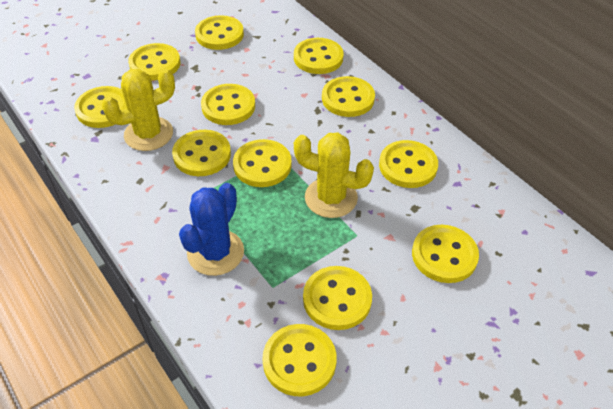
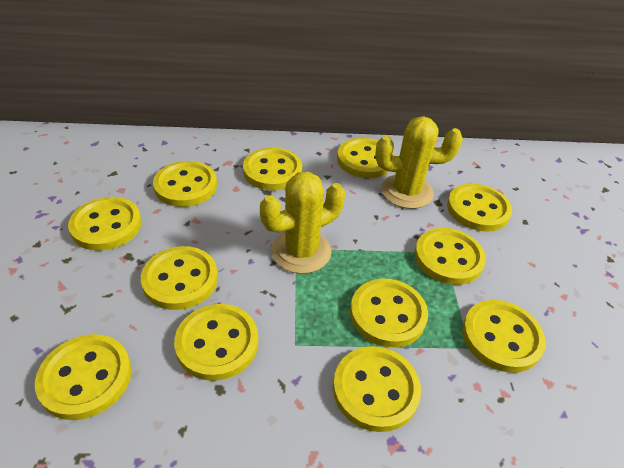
blue cactus: [179,183,244,276] = 1 -> none = 0

